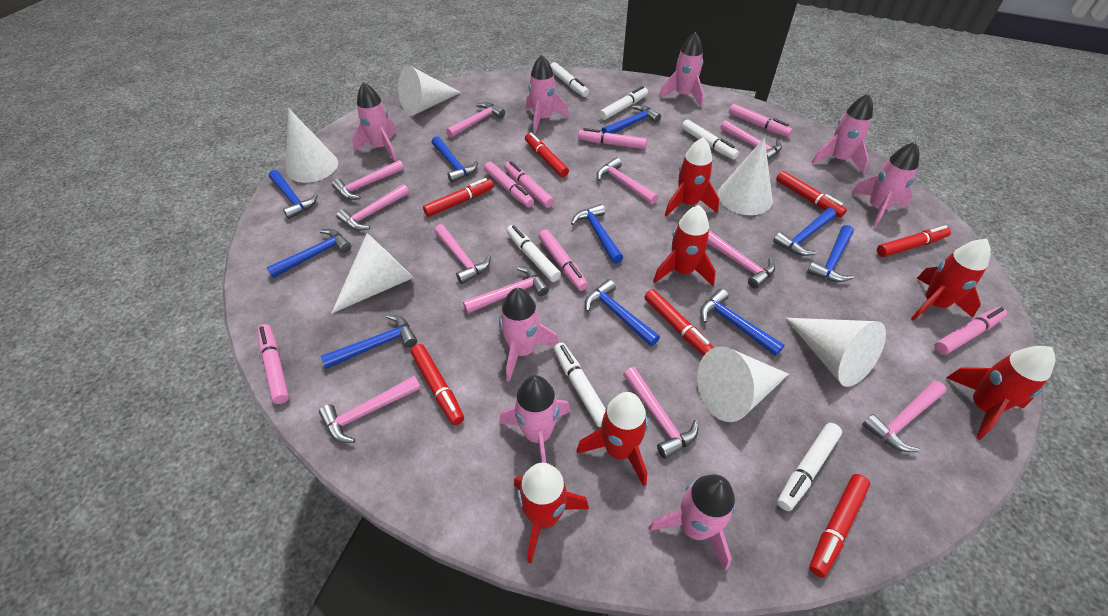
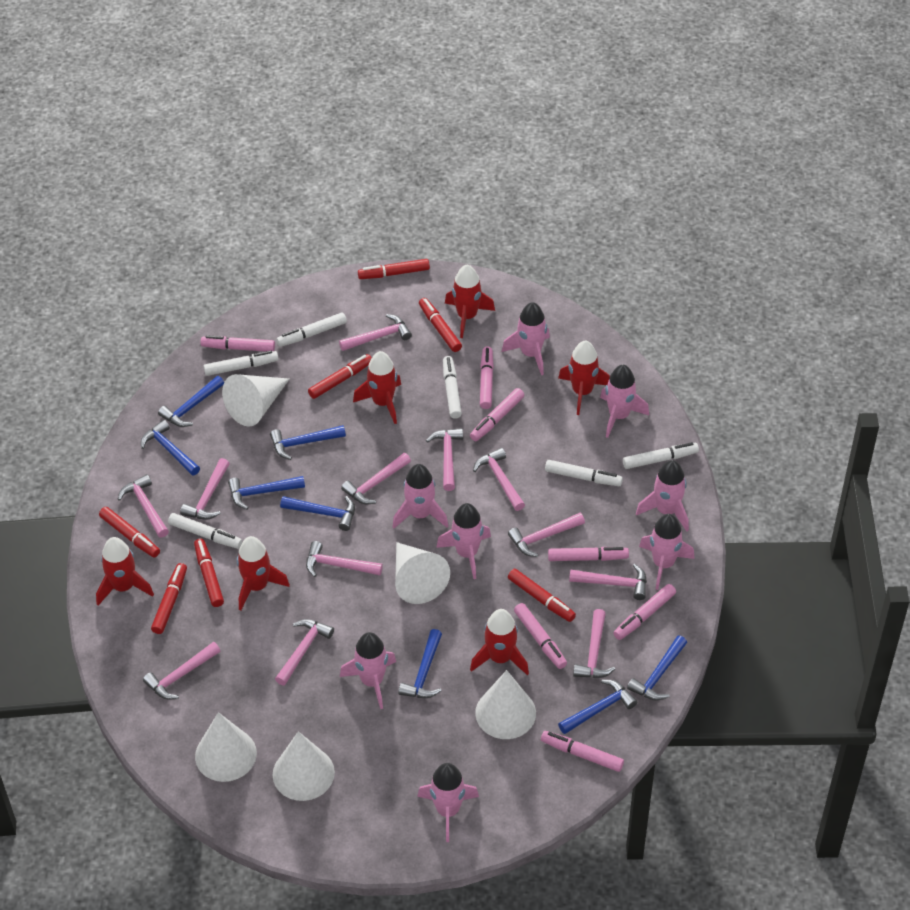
blue hammer: [266,229,351,278] [268,170,318,219] [321,315,417,369] [431,136,478,183] [571,204,623,264] [585,279,660,346] [601,105,661,134] [700,289,784,356] [773,208,836,256] [807,225,854,282] = 10 -> [141,420,200,476] [158,376,224,427] [228,476,305,509] [270,425,346,460] [280,496,355,531] [398,629,442,698] [558,680,637,734] [627,636,687,701] = 8
pink hammer: [319,376,421,443] [332,160,404,200] [336,184,409,231] [434,224,491,284] [446,102,505,138] [463,267,549,314] [597,157,658,204] [623,367,698,459] [707,230,775,289] [721,120,782,160] [862,381,946,452] = 11 -> [118,474,169,538] [143,642,220,700] [180,458,230,520] [275,619,334,686] [306,541,383,577] [339,314,412,351] [341,453,411,505] [426,428,463,491] [473,448,525,511] [508,513,585,557] [569,564,647,600] [573,609,615,678] = 12
white cone: [286,108,338,183] [331,233,414,314] [398,66,461,116] [697,347,789,422] [718,138,773,215] [786,318,886,387] = 6 -> [195,712,257,782] [222,374,289,427] [273,731,335,801] [395,542,450,604] [475,670,536,739] = 5

